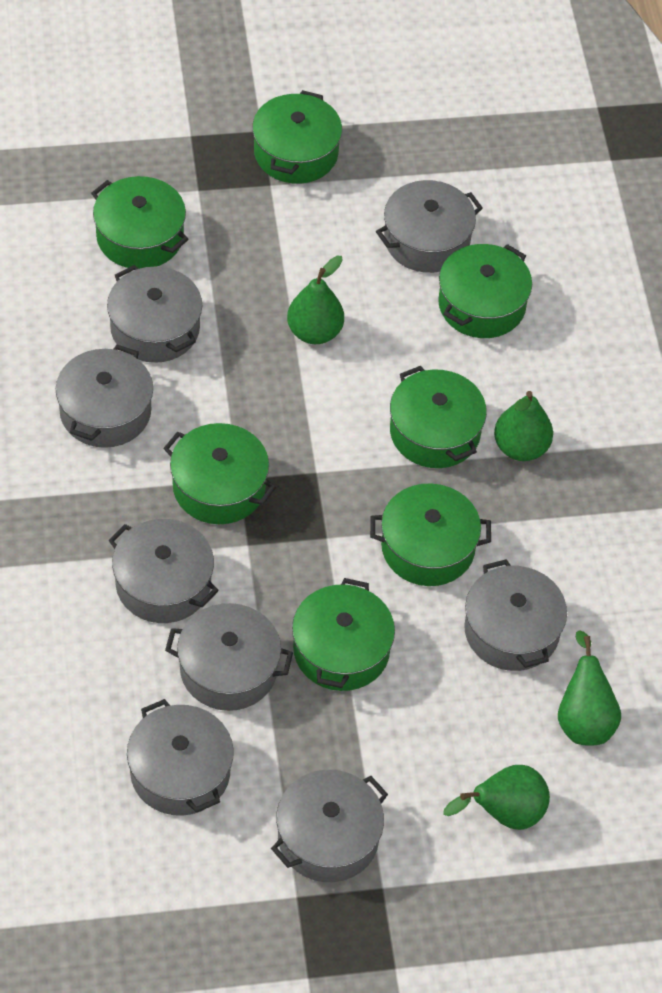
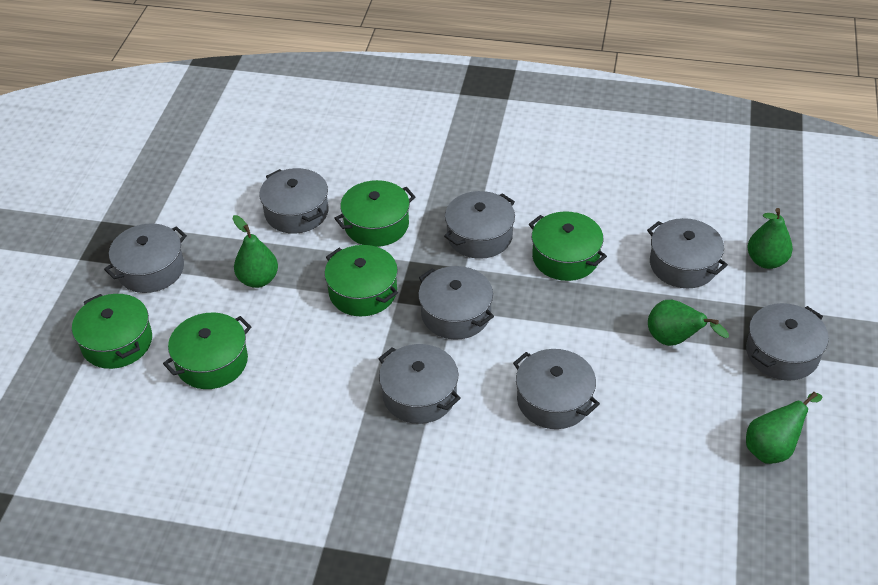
green pot: [91,176,188,269] [163,423,276,524] [252,90,342,184] [292,578,395,691] [370,484,491,586] [390,366,487,468] [438,244,532,338] = 7 -> [72,294,152,369] [163,312,251,389] [324,245,398,316] [334,180,415,247] [529,211,607,281] = 5

